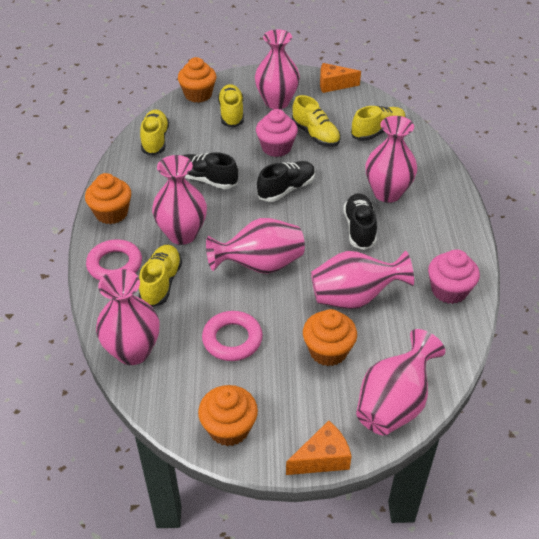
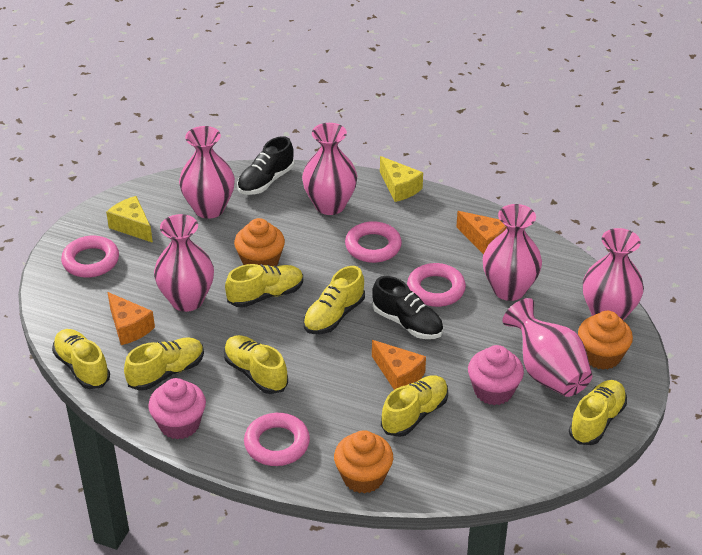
black shoe: [182,152,238,189] [257,161,315,202] [343,193,377,250] = 3 -> [237,136,294,195] [373,276,443,339] = 2
orange cheese: [286,420,352,475] [320,63,361,93] = 2 -> [107,292,155,345] [372,340,426,390] [456,211,507,255] = 3
orange cupcake: [85,173,131,224] [178,57,216,103] [198,385,258,446] [303,309,357,366] = 4 -> [234,218,285,267] [334,430,393,494] [578,311,633,370] = 3
pink ring: [86,239,142,281] [202,311,263,361] = 2 -> [61,235,119,278] [244,413,310,466] [345,221,402,263] [407,263,466,307] = 4
pink vase: [96,269,159,365] [152,155,207,245] [206,218,305,274] [255,29,300,109] [311,250,414,309] [356,329,445,436] [366,116,417,203] = 7 -> [154,214,214,312] [179,126,235,219] [302,123,357,215] [483,204,542,301] [502,298,592,397] [583,228,644,321] = 6
yellow cheese: none = 0 -> [106,196,153,243] [380,156,423,202] = 2
yellow shoe: [139,245,182,307] [140,109,169,156] [218,84,244,128] [292,95,341,147] [351,106,406,141] = 5 -> [52,329,110,389] [124,337,204,391] [224,335,288,394] [225,264,303,308] [303,266,365,334] [381,375,448,437] [569,380,627,445] = 7

